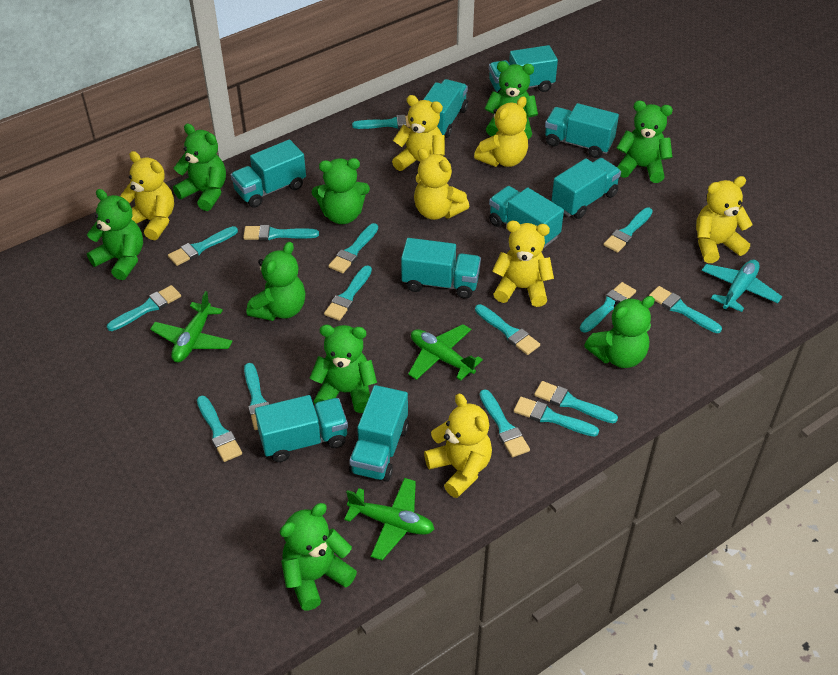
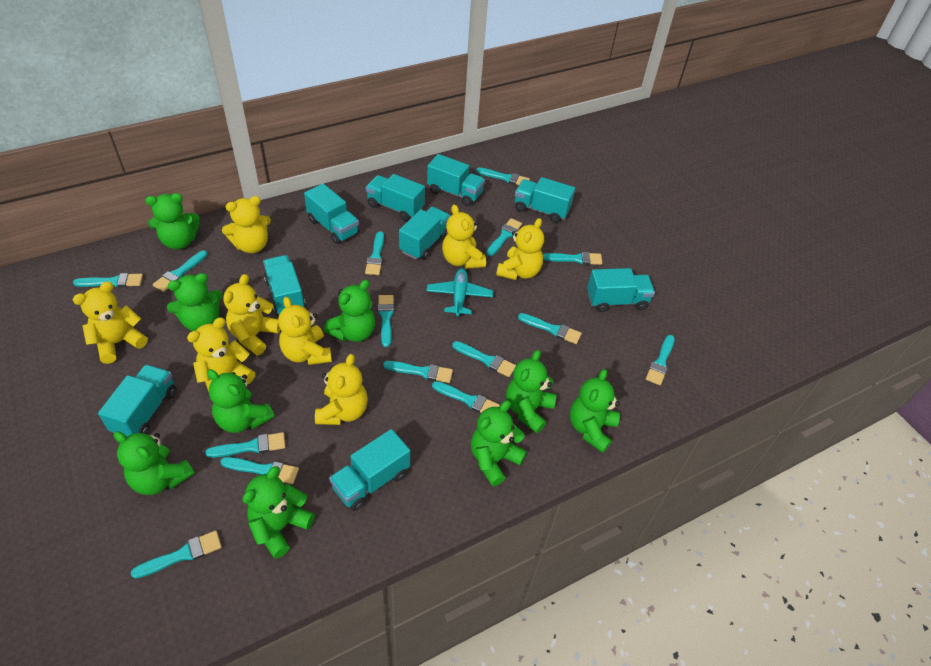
green plane: [150,291,233,362] [344,478,434,560] [408,324,483,380] = 3 -> none = 0
yellow teddy bear: [120,151,174,240] [392,95,445,171] [414,148,469,220] [424,393,492,498] [474,96,528,167] [492,221,554,307] [696,176,753,263] = 7 -> [73,281,148,364] [187,317,255,392] [222,196,271,253] [223,274,281,355] [278,297,332,365] [315,354,368,425] [442,205,486,269] [496,218,544,280] = 8

